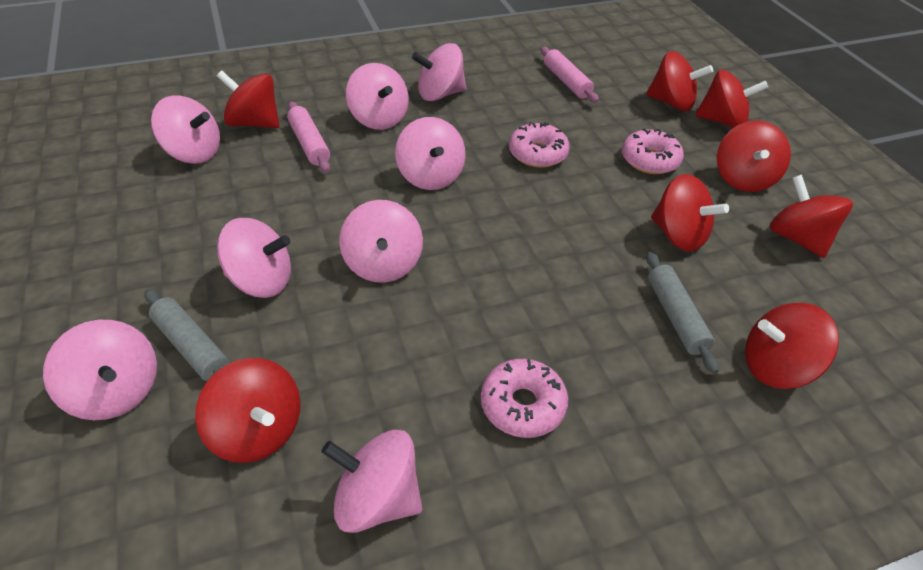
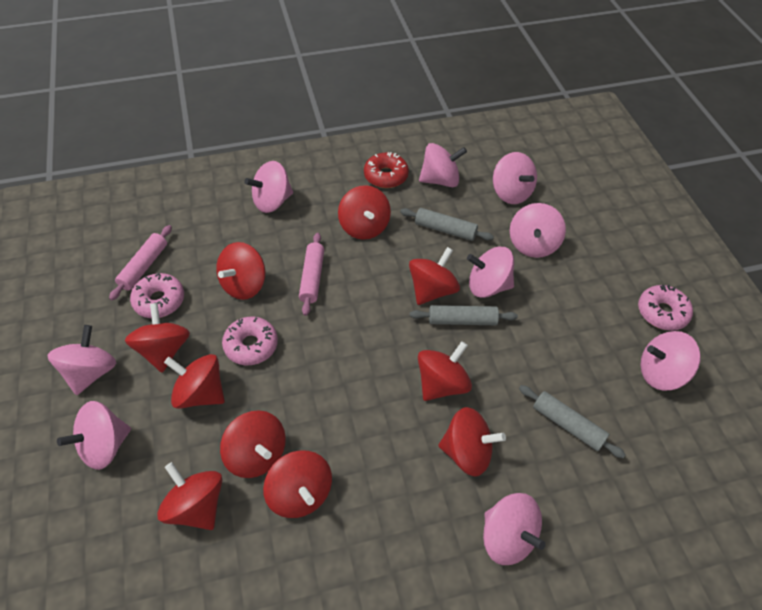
grey rolling pin: [145,290,229,381] [646,252,719,374] = 2 -> [400,208,494,241] [410,305,518,325] [519,385,626,458] = 3
pink spinning top: [43,320,157,420] [151,95,220,164] [217,218,291,298] [322,430,422,533] [339,200,423,283] [346,63,409,130] [395,117,466,190] [412,43,466,101] = 8 -> [48,325,116,395] [57,401,131,470] [244,161,293,213] [419,143,467,187] [467,247,514,298] [483,493,546,565] [493,152,537,204] [510,203,566,258] [641,331,701,391] = 9
red donut: none = 0 -> [364,152,409,188] = 1
red spinning top: [195,358,300,463] [217,70,279,128] [646,51,713,111] [651,174,729,252] [695,70,768,128] [717,121,791,192] [746,303,839,389] [769,175,853,258] = 8 -> [125,303,190,373] [157,462,222,530] [164,354,225,409] [216,242,265,300] [220,410,286,478] [263,450,332,518] [338,185,391,240] [409,247,460,305] [418,341,472,401] [438,407,506,476] = 10

